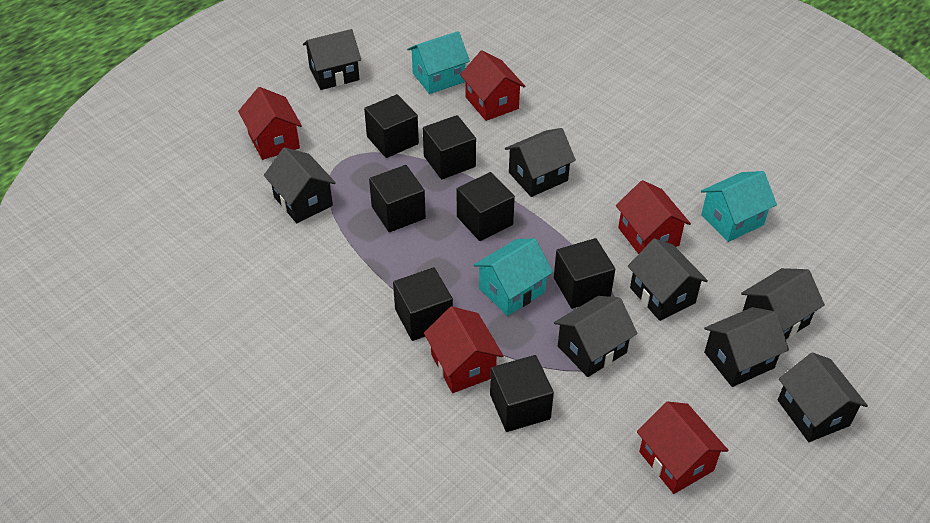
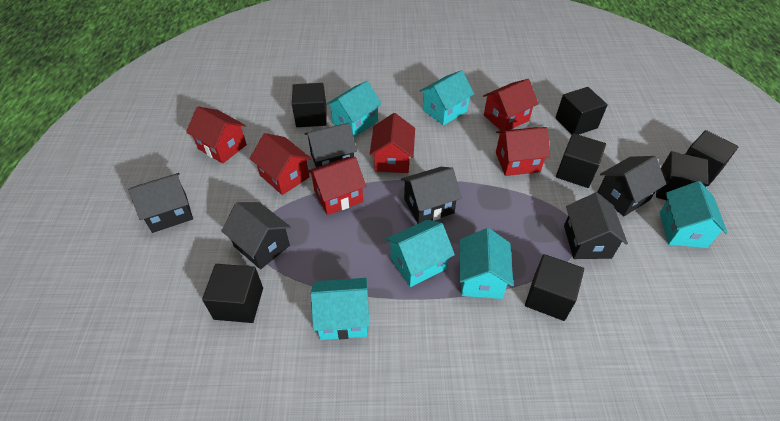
black house: [264,147,336,223] [303,29,361,90] [505,128,576,197] [554,296,638,377] [628,238,708,321] [704,307,789,387] [741,268,825,339] [778,352,868,442] = 8 -> [128,173,193,233] [221,202,291,269] [305,123,357,167] [401,167,461,224] [564,192,628,259] [598,156,666,216] = 6
red house: [238,87,302,160] [424,306,503,393] [460,50,525,121] [616,180,691,254] [637,402,728,494] = 5 -> [186,106,247,164] [250,133,311,195] [307,157,366,215] [370,113,415,173] [483,79,539,131] [496,127,550,176] = 6
turquoise house: [407,31,470,94] [474,238,553,316] [701,171,777,242] = 3 -> [311,278,370,340] [326,81,382,137] [386,220,455,287] [420,70,474,125] [459,228,513,299] [660,181,728,248] = 6

